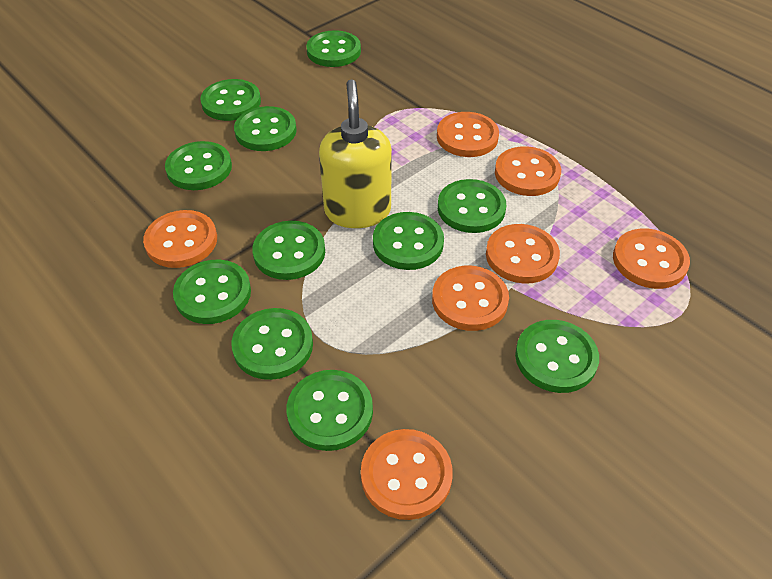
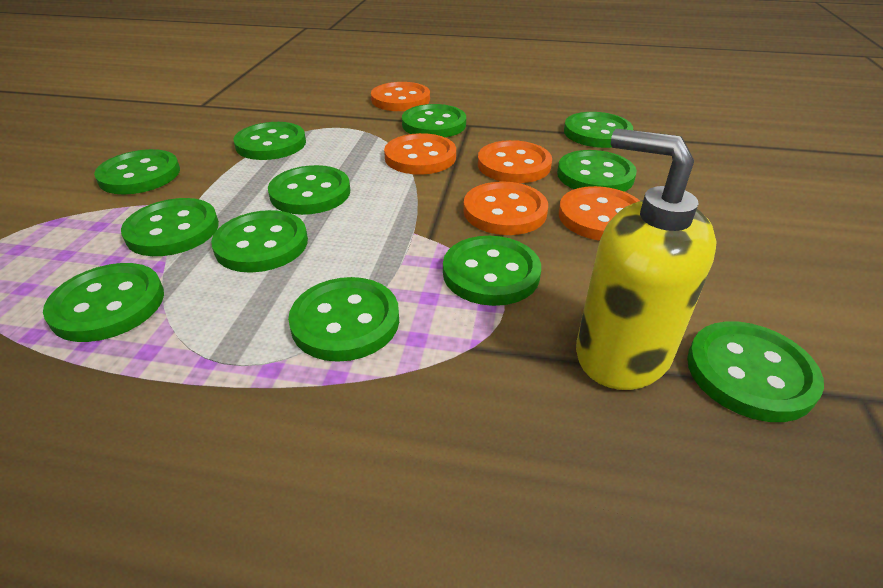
green button: [165,141,232,190] [173,260,251,324] [200,79,261,121] [231,308,313,380] [234,106,297,151] [252,221,325,280] [286,370,373,451] [306,30,361,67] [373,212,444,270] [438,179,506,233] [515,320,599,393] = 11 -> [43,263,164,342] [94,149,180,195] [121,198,219,256] [211,210,308,273] [234,122,306,160] [268,165,350,215] [288,277,399,362] [402,104,466,137] [443,236,541,306] [557,150,637,192] [564,112,633,148] [687,321,824,422] = 12
orange button: [143,210,217,268] [361,429,453,520] [432,266,509,331] [437,112,499,157] [486,224,560,284] [495,146,561,196] [613,229,690,289] = 7 -> [371,82,430,111] [384,133,456,175] [463,181,548,235] [478,140,552,183] [559,186,640,241] = 5

